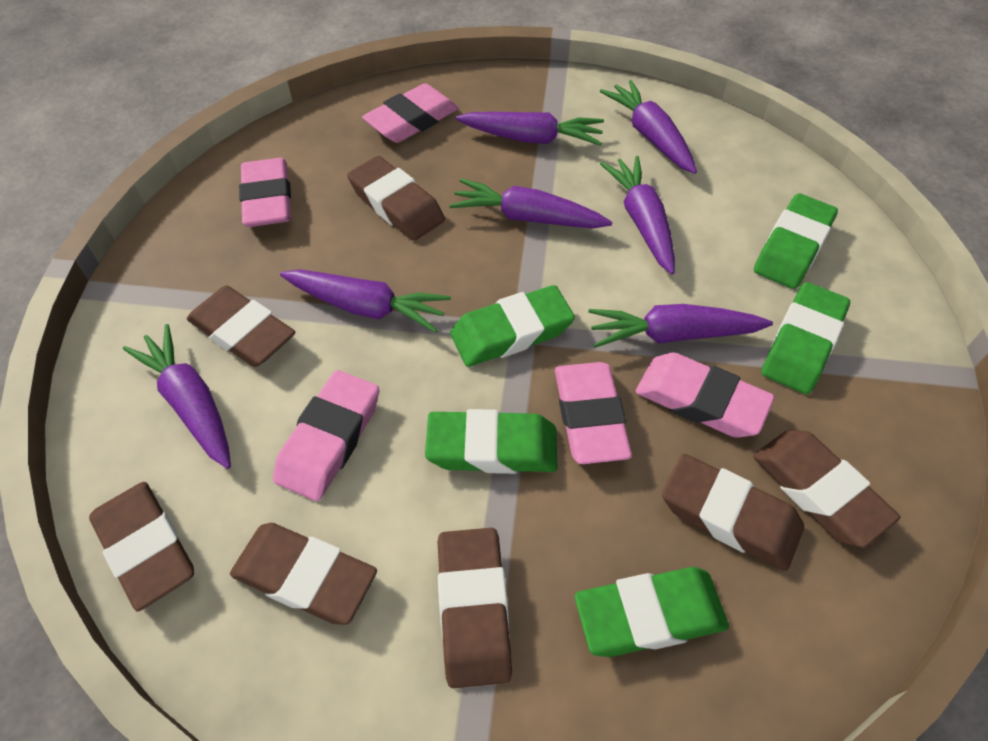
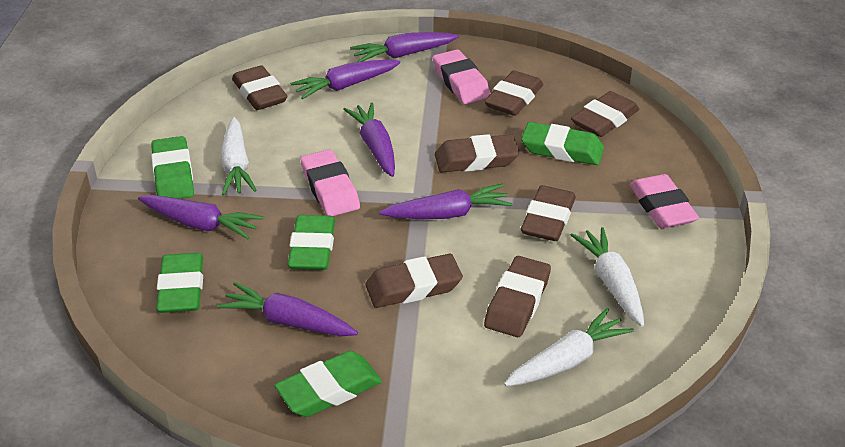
pink eraser: [239,158,291,227] [273,370,379,501] [362,83,459,143] [555,362,632,464] [636,352,775,438] = 5 -> [301,150,360,216] [433,50,490,104] [630,174,699,229] = 3
purple carrot: [123,324,231,469] [280,269,451,333] [449,179,612,228] [456,112,604,146] [588,304,773,348] [600,80,697,174] [600,156,675,274] = 7 -> [138,195,263,239] [217,282,358,336] [290,60,400,99] [343,102,395,177] [350,32,459,62] [379,184,512,219] = 6
white carrot: none = 0 -> [221,117,257,195] [504,308,634,386] [571,227,644,327] = 3

